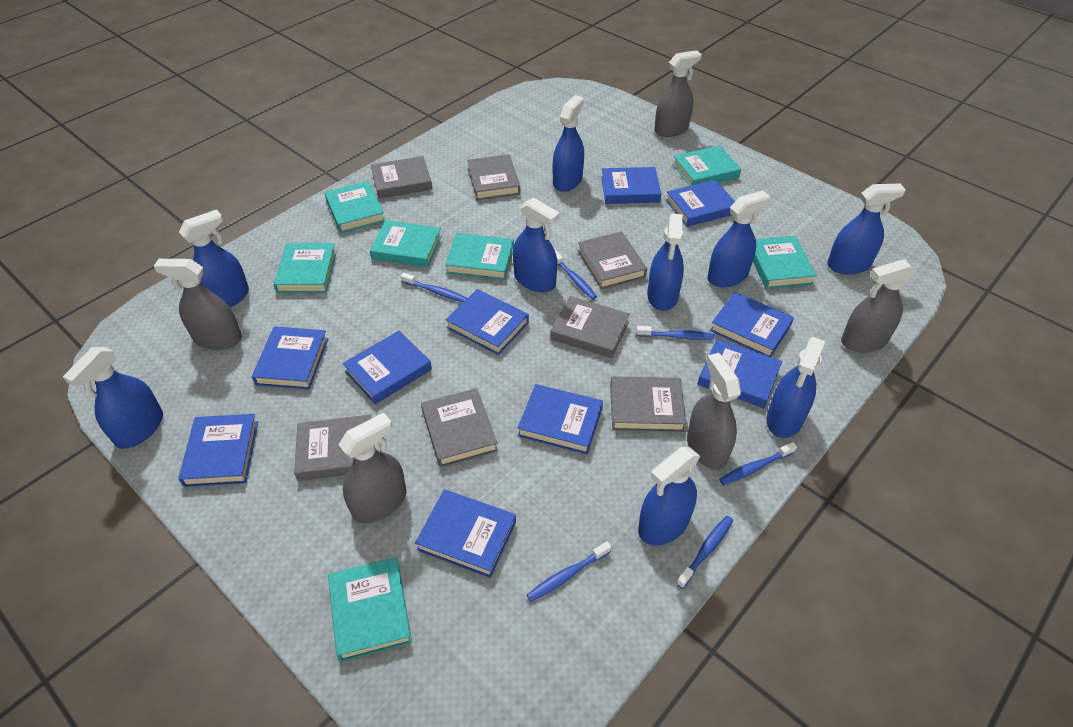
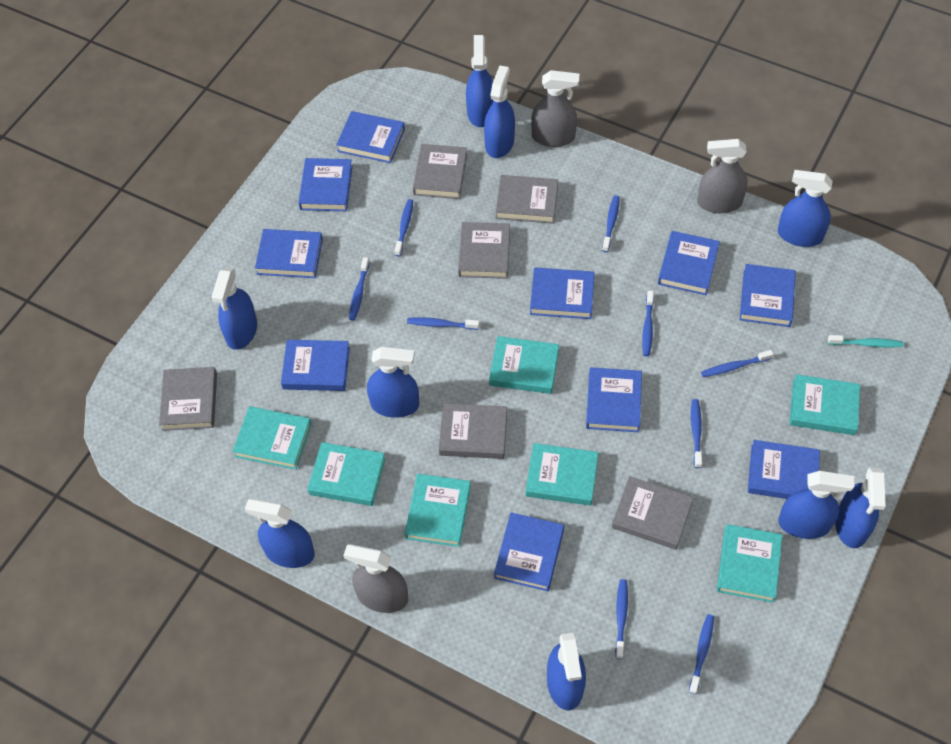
blue toothbrush: [401,273,467,302] [527,541,611,602] [555,251,597,299] [637,326,714,340] [676,516,733,589] [719,442,797,485] = 6 -> [349,257,370,321] [395,199,413,256] [407,317,479,330] [602,195,620,252] [615,579,628,659] [642,291,654,356] [689,614,714,694] [691,399,702,468] [701,350,774,377] = 9
grey book: [294,415,371,481] [371,156,432,199] [421,388,498,467] [467,154,520,200] [550,296,630,358] [578,231,647,289] [610,376,686,432] = 7 -> [159,367,217,431] [413,144,467,199] [439,403,507,459] [458,222,510,279] [496,175,558,224] [612,476,694,550] = 6
grey spray bottle: [154,259,242,350] [338,413,406,523] [654,50,702,137] [687,353,741,470] [841,259,916,352] = 5 -> [343,544,408,613] [531,70,579,147] [697,139,748,213] = 3
turquoise toothbrush: none = 0 -> [828,335,903,348] = 1

